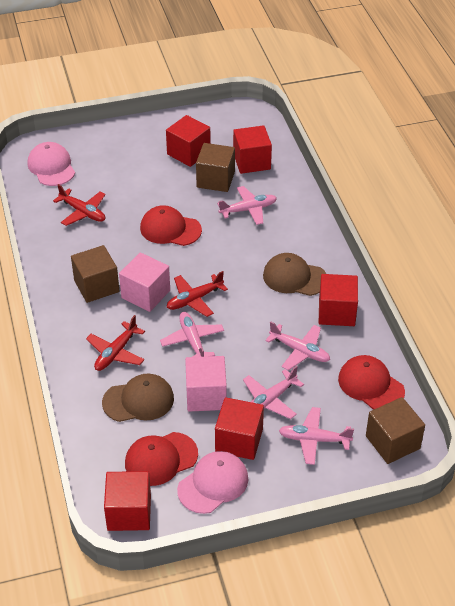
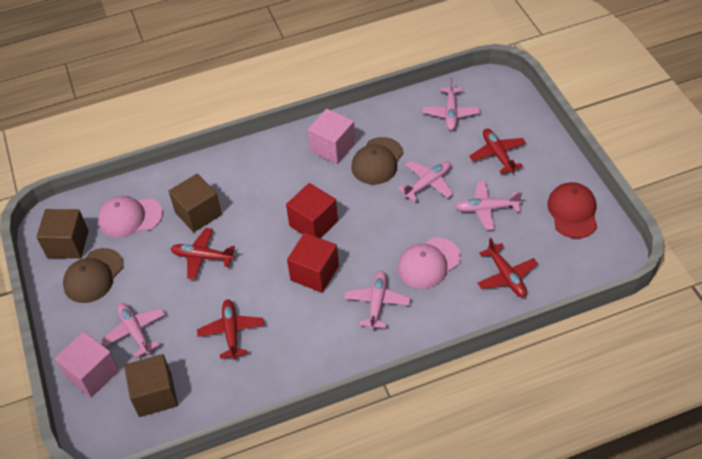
red cap: [125,432,198,486] [140,205,202,246] [338,355,405,410] = 3 -> [547,182,597,239] = 1
red cube: [104,471,151,531] [166,115,211,167] [215,397,264,460] [233,125,272,174] [319,274,358,326] = 5 -> [286,183,338,238] [287,233,339,293] = 2
red plane: [53,184,106,226] [86,315,145,371] [167,271,228,317] = 3 -> [170,228,235,280] [197,299,264,360] [469,128,526,174] [477,238,538,297] = 4

